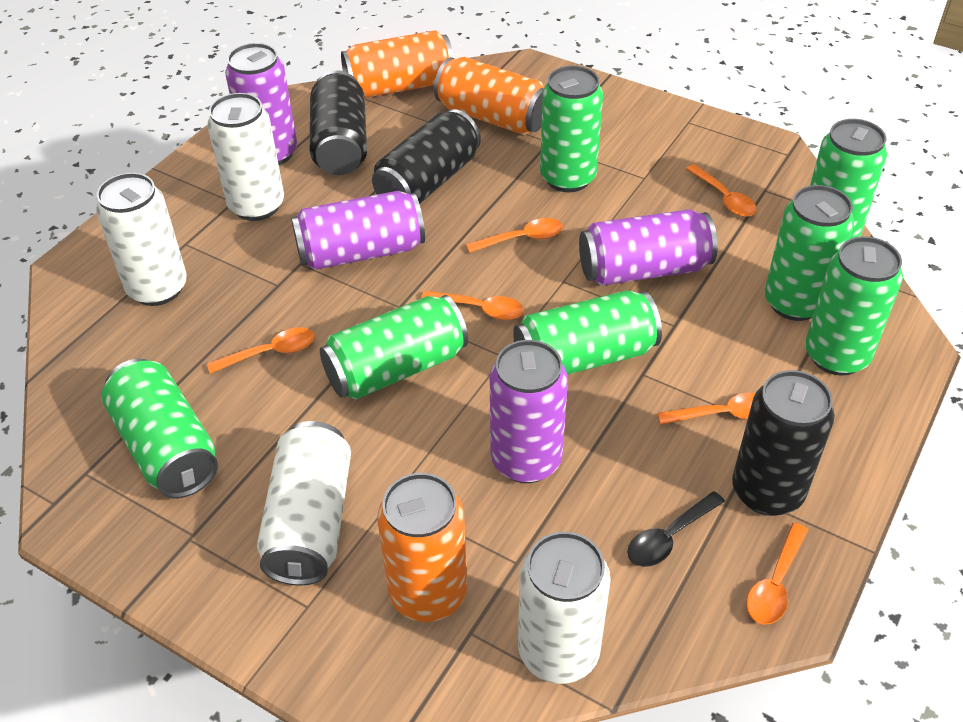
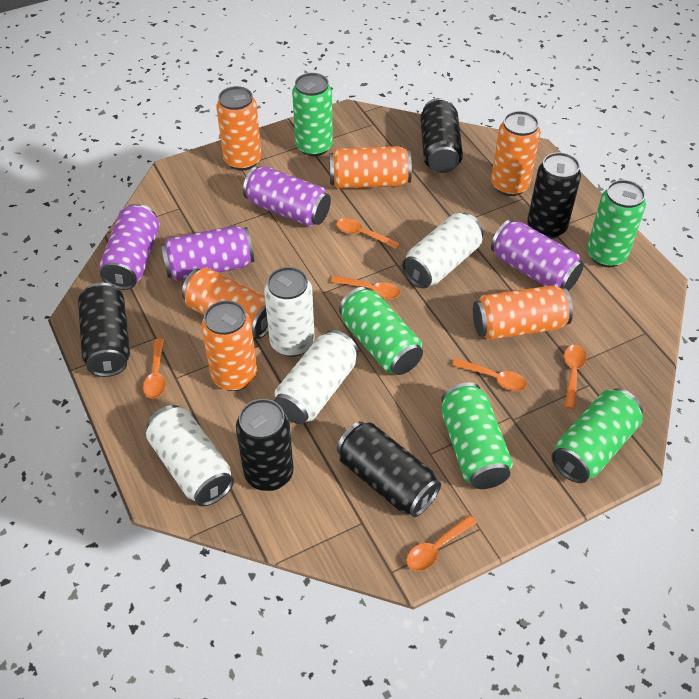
black can: [310,70,367,175] [372,109,481,204] [732,370,835,516] = 3 -> [78,283,130,377] [236,399,294,491] [337,421,441,517] [420,98,463,173] [527,152,581,239] = 5
black spoon: [627,491,725,567] = 1 -> none = 0
green can: [101,359,218,498] [320,295,468,400] [513,290,662,375] [540,66,603,192] [765,185,854,321] [805,236,903,376] [810,119,887,239] = 7 -> [292,73,333,156] [339,287,423,375] [441,382,513,489] [551,388,643,483] [587,180,646,267] = 5
orange can: [341,30,454,98] [377,473,467,622] [434,57,544,135] = 3 -> [182,267,269,339] [201,300,257,391] [216,86,261,171] [329,146,412,189] [473,285,573,340] [491,111,541,196] = 6

